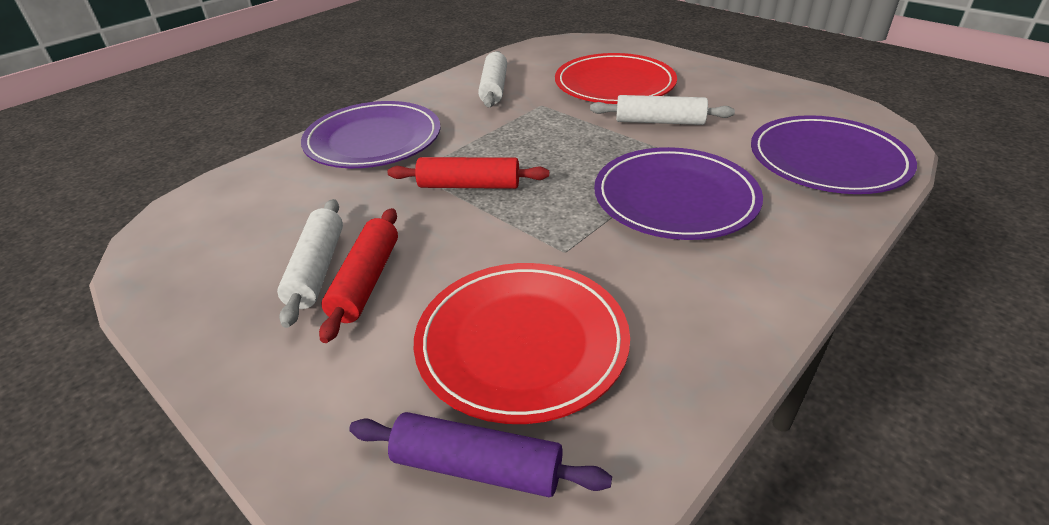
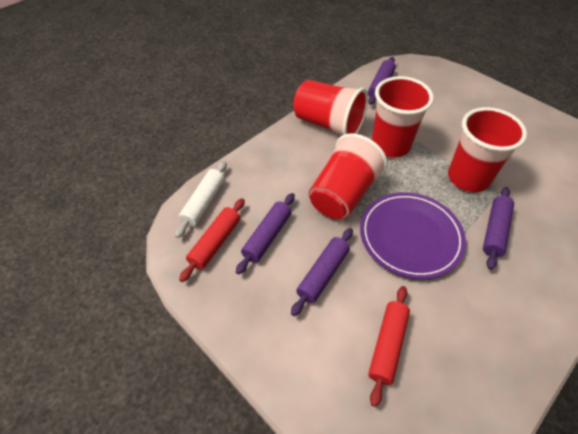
purple plate: [301,101,440,168] [594,147,763,240] [751,115,917,194] = 3 -> [360,192,466,279] = 1
purple rolling pin: [349,412,612,497] = 1 -> [236,193,295,275] [291,228,353,316] [368,57,396,105] [483,187,514,270] = 4
red cup: none = 0 -> [293,80,368,136] [309,133,388,219] [371,76,434,158] [448,107,527,192] = 4
red plate: [414,263,630,424] [555,53,677,104] = 2 -> none = 0
white rolling pin: [277,199,343,328] [478,51,507,107] [590,95,735,125] = 3 -> [175,161,227,238] = 1

